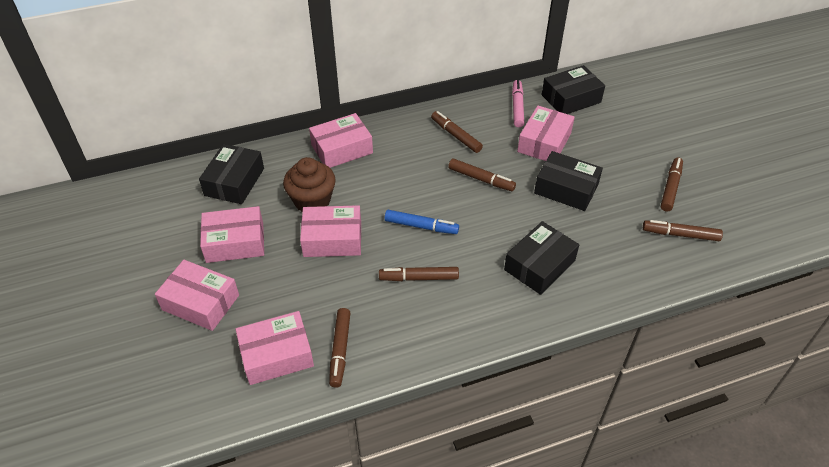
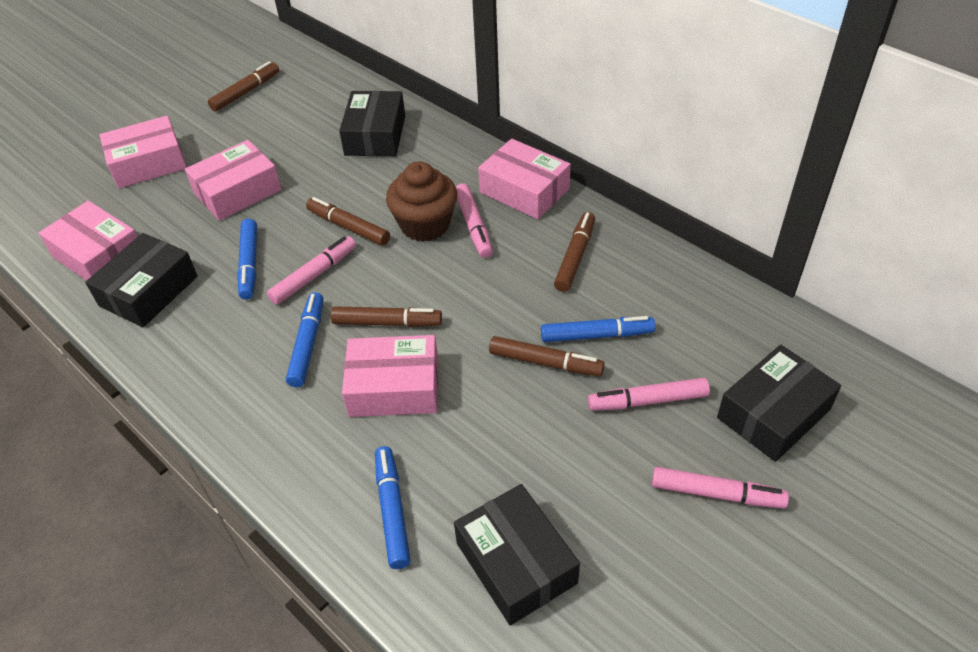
blue marker: [384,210,459,234] = 1 -> [237,219,257,300] [286,292,323,387] [375,446,411,569] [541,316,655,342] = 4
brown marker: [329,308,350,387] [379,267,459,281] [431,111,483,153] [448,158,516,191] [643,220,723,241] [661,158,683,212] = 6 -> [208,61,279,112] [306,197,390,246] [331,306,442,327] [489,336,605,376] [554,212,595,292] = 5
pink box: [155,260,239,331] [200,206,264,263] [236,311,314,385] [300,205,361,257] [309,113,373,168] [517,106,575,161] = 6 -> [39,201,138,281] [100,116,187,188] [185,140,282,221] [342,335,438,417] [478,139,571,219] = 5
pink marker: [512,80,524,127] = 1 -> [267,236,356,305] [456,183,493,258] [588,378,710,411] [652,467,789,509] = 4

